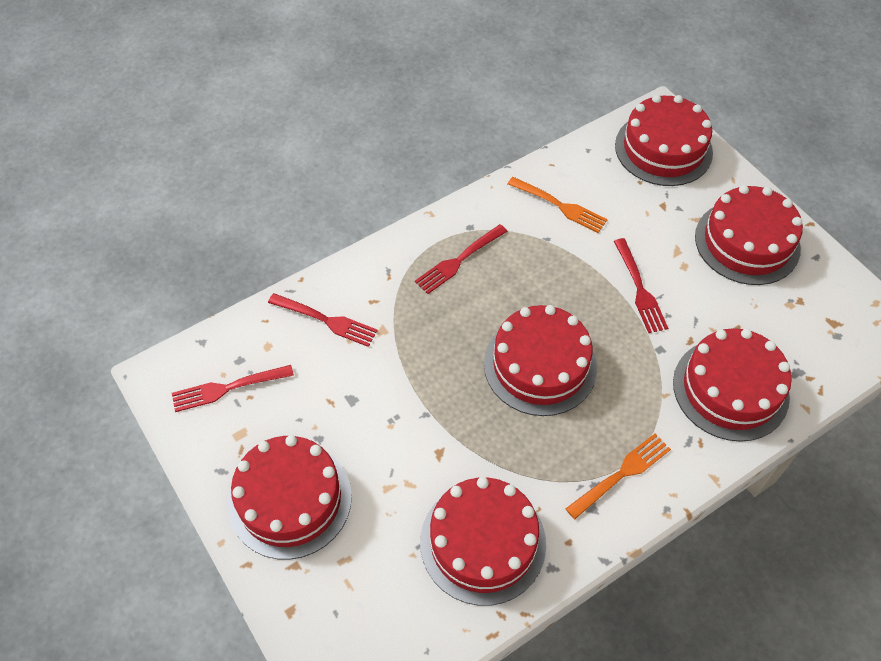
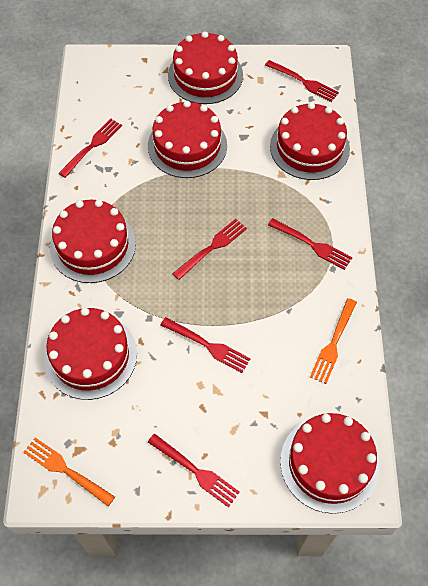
red fork: [172,365,294,412] [268,293,378,347] [415,224,508,294] [614,238,668,333] = 4 -> [59,118,122,178] [148,434,240,508] [161,317,251,373] [172,219,247,280] [265,60,339,102] [268,218,353,270] = 6

